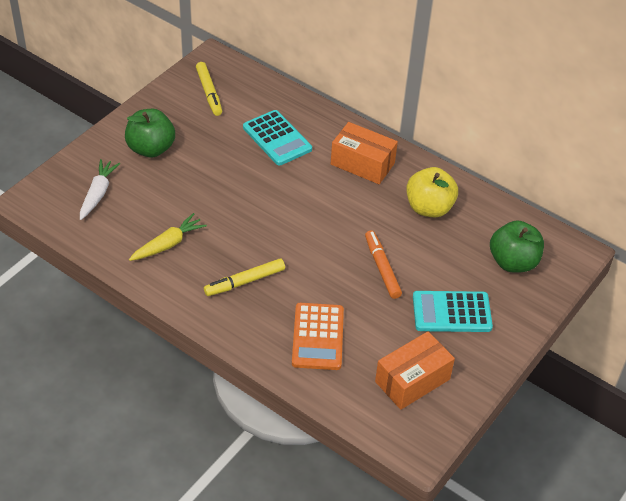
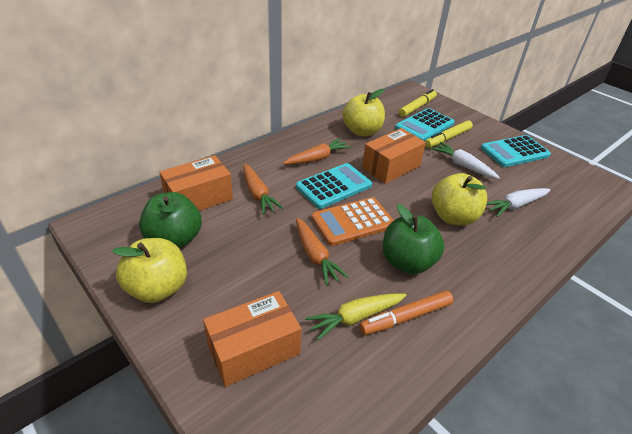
orange box: [331,122,398,184] [375,331,455,410] = 2 -> [159,155,233,211] [203,291,301,387] [362,128,426,184] = 3
orange carrot: none = 0 -> [243,164,284,215] [283,138,351,165] [296,218,349,286] = 3
turquoise calculator: [243,110,312,166] [413,291,493,332] = 2 -> [296,163,372,209] [395,108,455,141] [481,135,551,167] = 3
white carrot: [80,159,120,220] = 1 -> [431,142,500,179] [486,188,550,217] = 2
yellow apple: [406,167,458,217] = 1 -> [112,238,187,303] [343,89,385,136] [432,173,487,225] = 3

